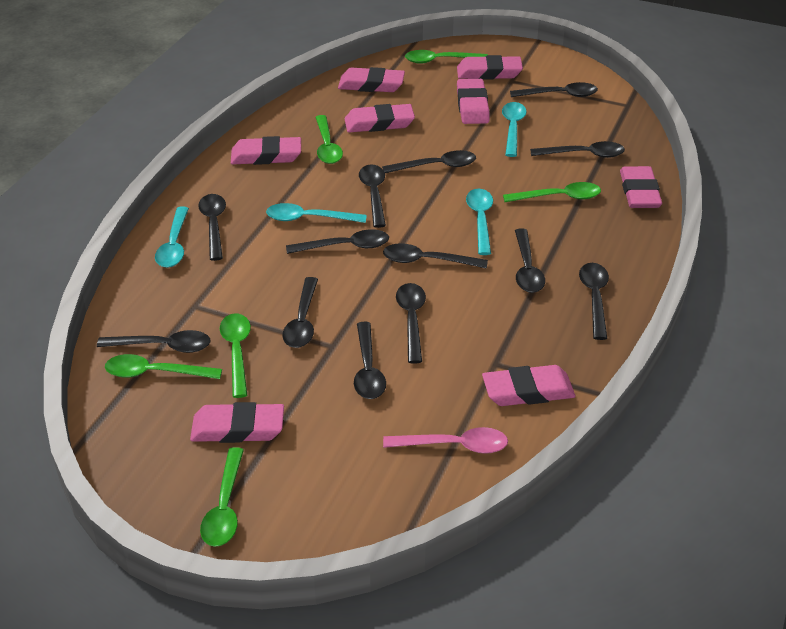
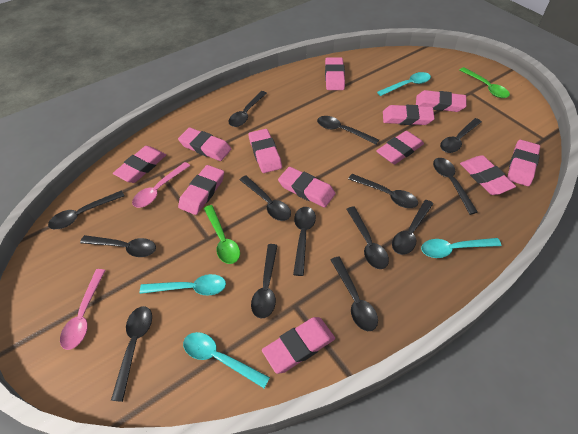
black spoon: [97,330,211,353] [198,194,226,261] [282,277,318,348] [286,229,389,254] [354,322,386,399] [359,164,386,228] [382,150,476,173] [383,243,488,268] [396,283,426,364] [510,82,598,97] [515,229,545,293] [530,141,625,158] [579,263,609,340] = 13 -> [48,191,125,229] [80,235,156,257] [111,306,152,402] [228,91,267,127] [240,175,291,221] [251,244,278,319] [293,207,316,276] [317,116,379,145] [331,256,378,331] [346,207,389,269] [348,174,418,208] [392,200,433,255] [433,158,478,215] [440,118,482,153] = 14
green spoon: [105,354,222,379] [200,447,244,547] [220,313,251,398] [315,115,343,164] [405,50,488,64] [503,182,601,202] = 6 -> [204,205,240,264] [460,67,510,98] = 2
pink eraser: [190,402,284,443] [231,136,301,165] [338,67,405,92] [345,104,415,132] [457,55,523,80] [457,79,490,124] [482,365,576,406] [620,166,662,208] = 8 -> [113,146,166,183] [178,128,231,161] [178,165,224,215] [248,129,282,173] [262,317,335,374] [278,167,335,208] [325,57,345,90] [376,131,424,164] [383,105,435,125] [416,90,467,112] [460,155,516,195] [507,140,540,186] = 12
pink spoon: [383,427,508,454] = 1 -> [60,269,106,350] [132,162,190,208] = 2

